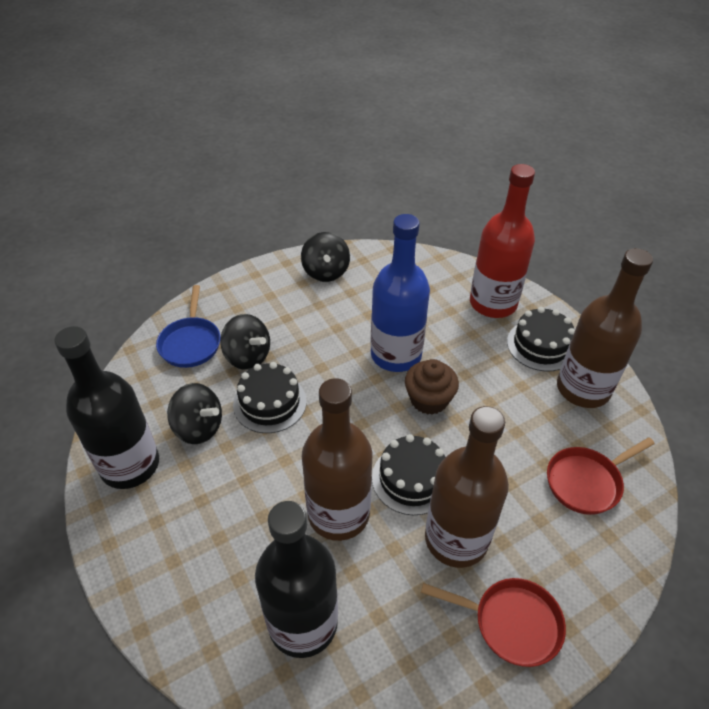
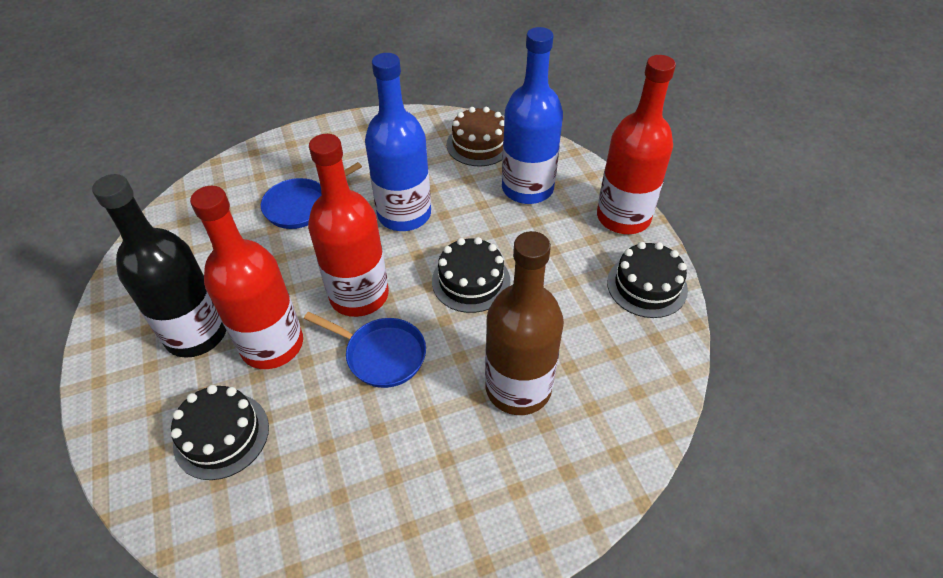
black bottle: [54,326,159,489] [255,501,338,658] = 2 -> [92,174,226,358] = 1
black spinning top: [167,383,222,444] [220,314,270,370] [301,232,350,282] = 3 -> none = 0
blue bottle: [371,214,430,372] = 1 -> [365,53,431,231] [502,27,563,204] = 2
blue pan: [156,285,220,368] = 1 -> [261,162,362,229] [304,312,426,388] = 2
brown bottle: [302,378,372,541] [425,406,509,568] [557,248,653,408] = 3 -> [485,231,564,415] = 1
brown cake: none = 0 -> [446,107,504,166] = 1
brown cupcake: [405,359,459,415] = 1 -> none = 0
red bottle: [470,164,535,318] = 1 -> [190,186,303,369] [308,134,389,317] [597,55,676,234] = 3
red pan: [421,578,566,667] [547,437,655,515] = 2 -> none = 0

